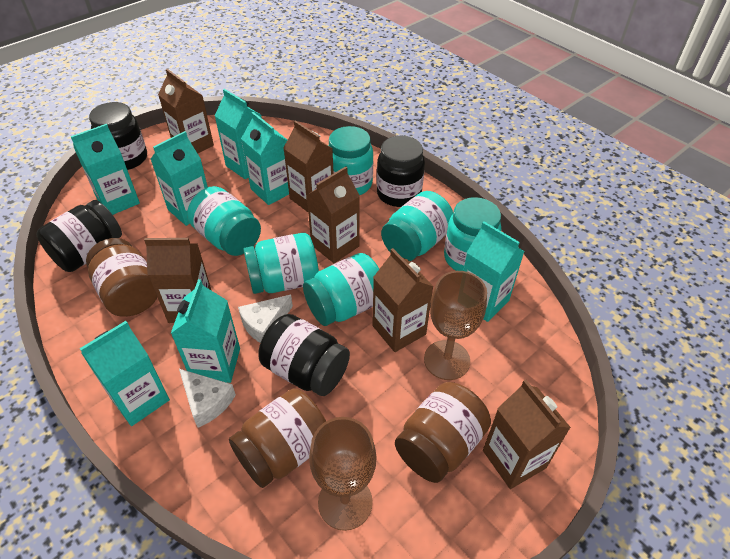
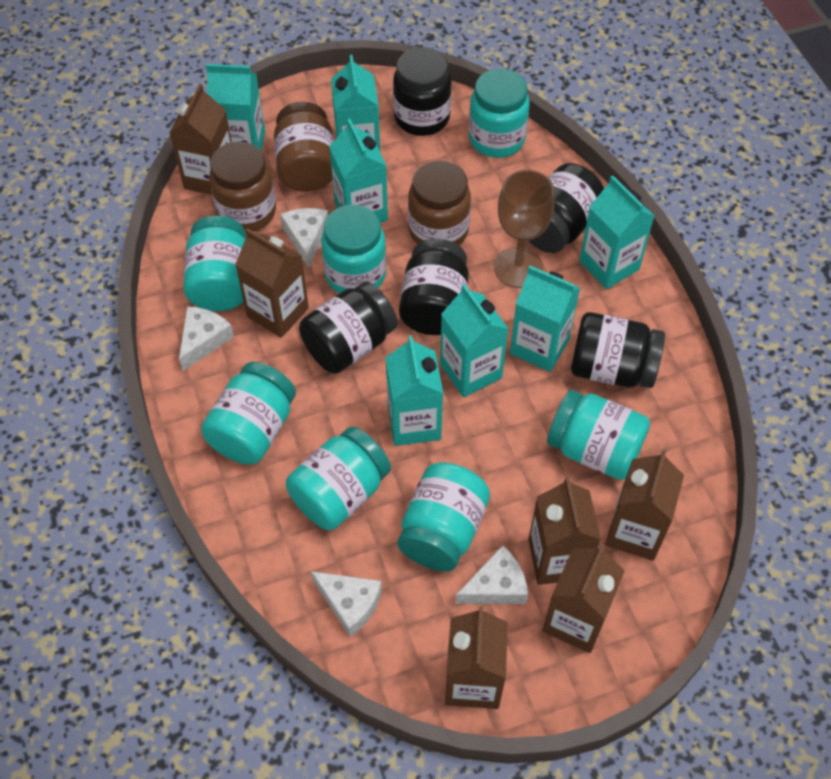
black jar: [37,200,122,272] [89,102,147,170] [258,314,350,396] [377,136,425,207] = 4 -> [299,282,397,374] [393,47,452,136] [399,239,469,335] [528,163,604,253] [571,312,665,388] = 5
brown goblet: [309,417,376,531] [424,271,487,380] = 2 -> [494,170,555,288] = 1
turquoise jar: [187,186,261,256] [243,233,319,294] [303,253,379,326] [328,126,373,195] [381,191,453,261] [444,197,501,271] = 6 -> [183,216,246,311] [201,362,296,465] [286,427,391,530] [321,205,387,293] [397,462,490,571] [469,69,530,158] [547,390,650,480] = 7
white cheese: [179,369,236,428] [238,295,293,343] = 2 -> [179,306,234,371] [280,208,329,268] [311,571,382,637] [455,545,528,604] = 4

